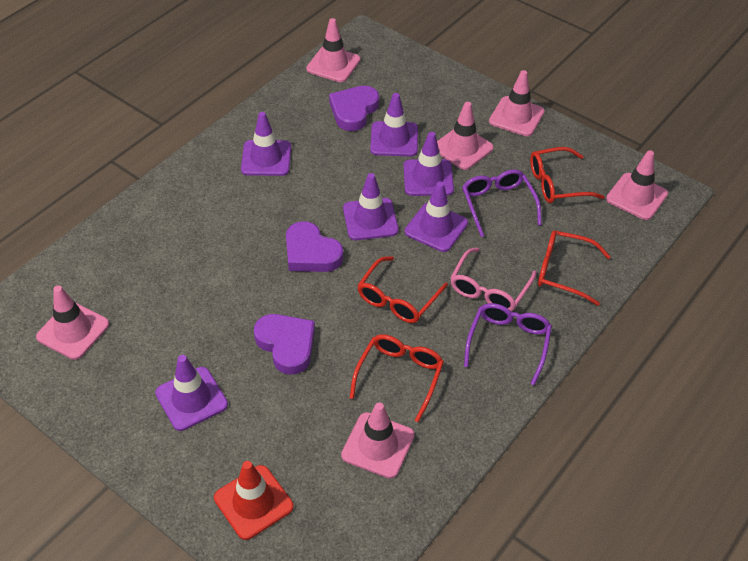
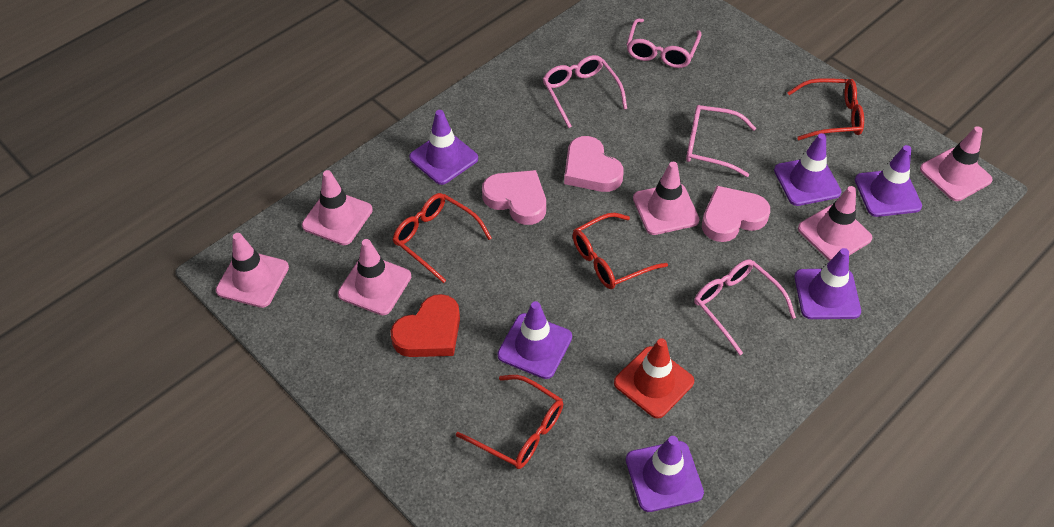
pink glasses: [450,248,537,312] = 1 -> [543,55,627,128] [627,18,702,68] [686,105,756,177] [694,259,796,355] = 4
pink heart: none = 0 -> [482,170,546,225] [564,136,624,192] [702,186,770,242] = 3
purple glasses: [462,169,542,237] [464,303,552,386] = 2 -> none = 0
purple heart: [254,314,315,375] [286,221,343,272] [329,86,379,131] = 3 -> none = 0
red heart: none = 0 -> [390,294,460,357] = 1

